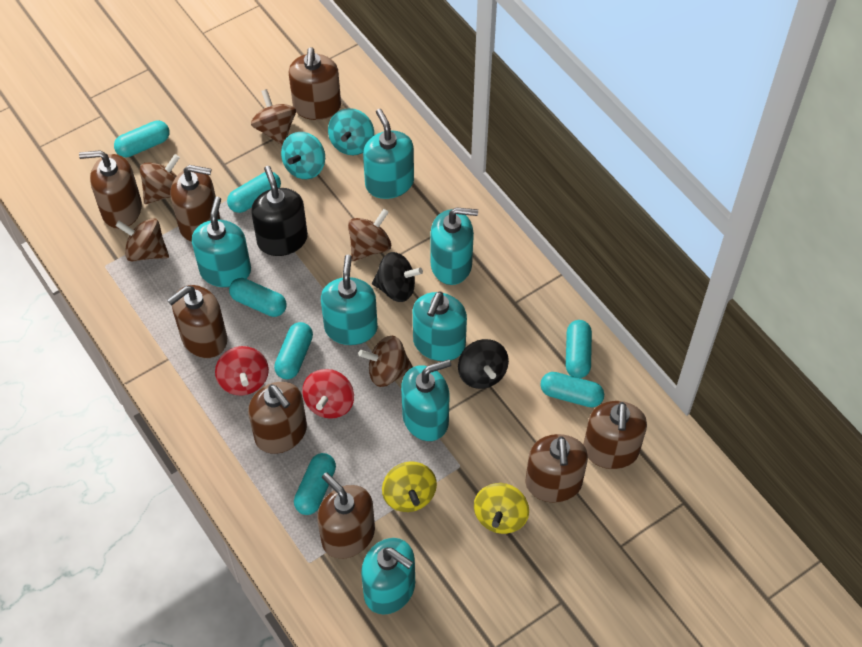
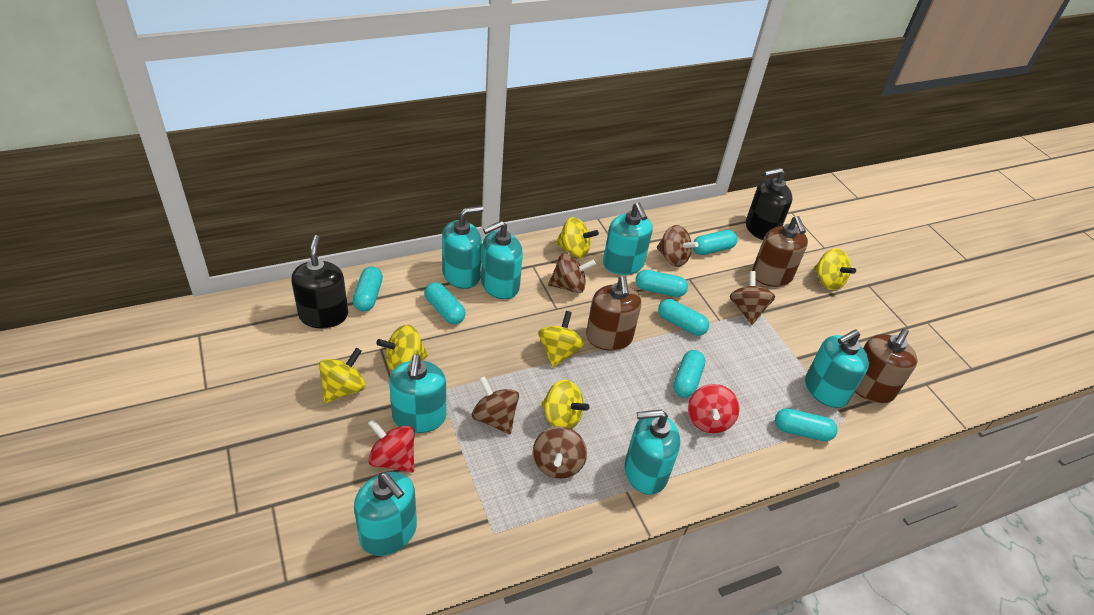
black soap dispenser: [251,166,308,256] = 1 -> [292,235,348,329] [746,168,792,240] = 2
black spinning top: [372,252,423,302] [458,339,509,389] = 2 -> none = 0
brown soap dispenser: [79,150,142,229] [167,285,227,358] [170,165,220,242] [248,382,307,454] [289,47,341,120] [317,473,375,559] [525,434,588,503] [583,401,647,469] = 8 -> [586,276,641,351] [752,216,808,287] [855,328,918,404] = 3
turquoise spinning top: [281,132,325,179] [328,108,374,155] = 2 -> none = 0
yellow spinning top: [382,461,437,512] [474,483,529,534] = 2 -> [319,348,366,403] [376,325,428,371] [538,311,584,368] [541,380,589,429] [555,217,599,258] [814,248,856,290] = 6

